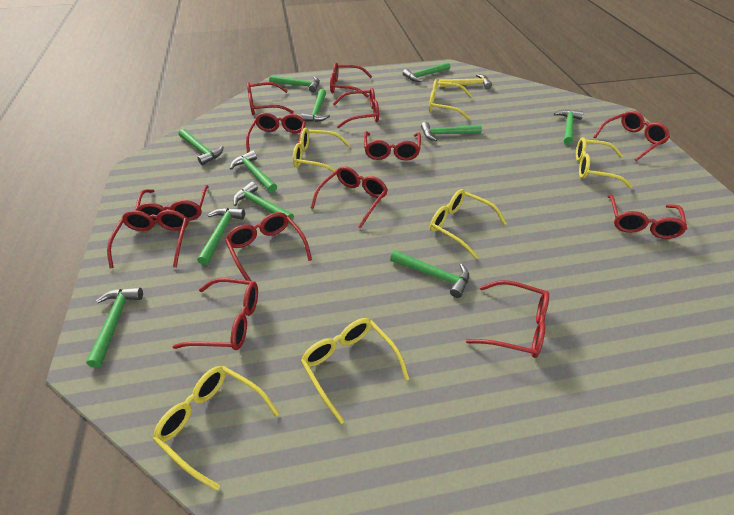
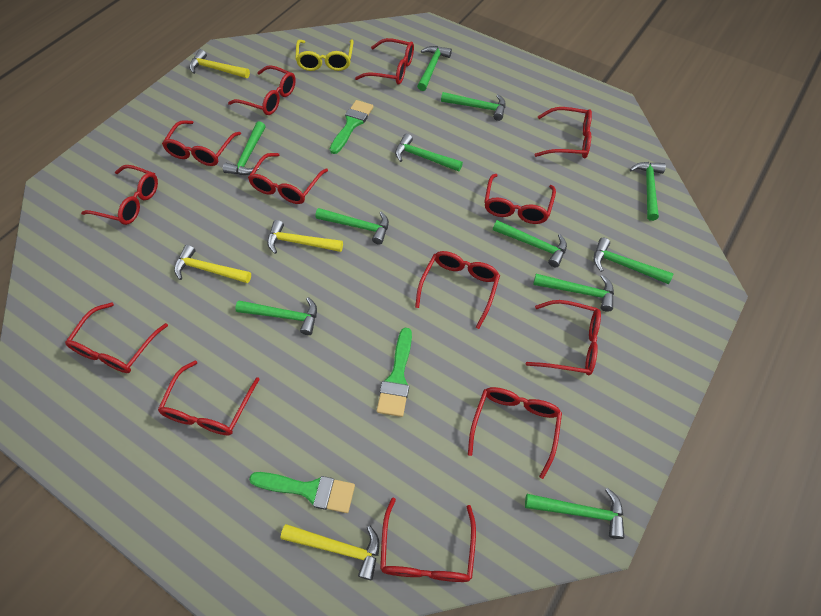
green brush: none = 0 -> [249,472,355,513] [330,100,374,154] [377,328,412,417] = 3
yellow glasses: [153,366,280,491] [293,128,350,172] [301,318,409,424] [429,79,472,119] [430,189,507,259] [576,137,633,188] = 6 -> [295,39,354,71] = 1
yellow hammer: [439,74,492,89] = 1 -> [174,245,251,283] [189,49,250,78] [267,220,343,254] [281,524,380,580] = 4

